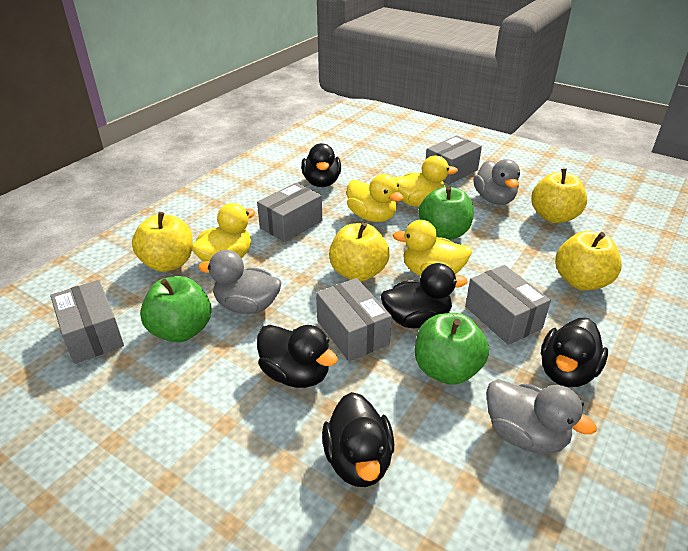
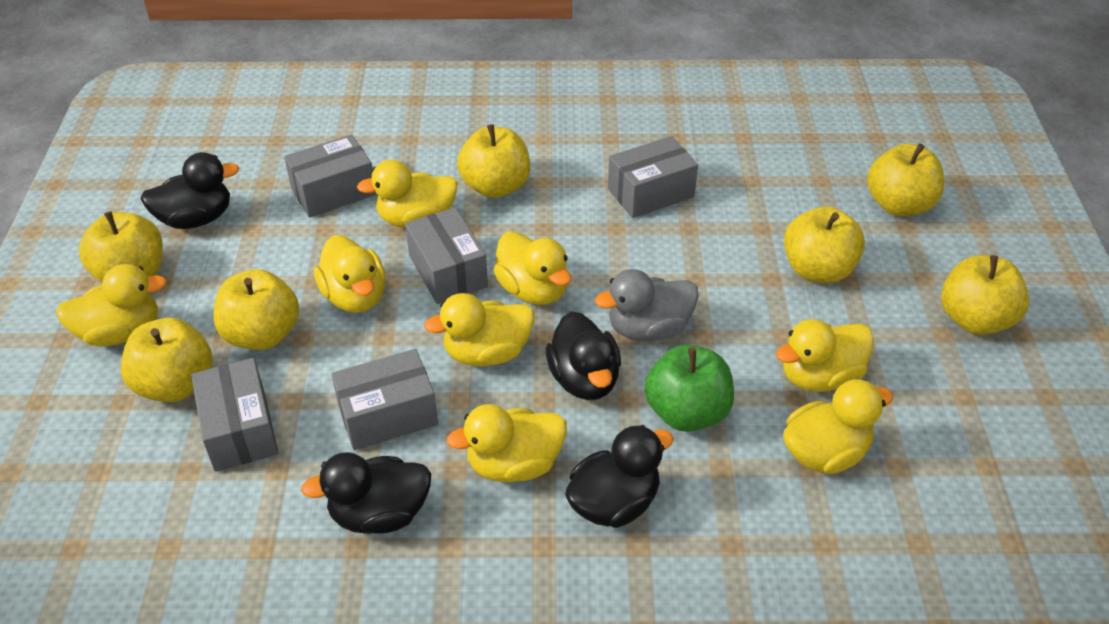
black duck: [257,325,338,388] [301,143,341,187] [322,392,394,487] [381,263,467,328] [541,318,608,387] = 5 -> [140,152,239,229] [301,452,431,534] [546,311,621,400] [565,425,674,528] = 4
green apple: [140,276,211,342] [415,313,489,385] [419,186,474,240] = 3 -> [645,345,734,432] = 1
grey duck: [198,250,282,314] [473,159,520,205] [486,379,597,454] = 3 -> [595,269,699,341] = 1
yellow apple: [132,212,193,272] [329,222,390,282] [531,168,587,223] [555,231,622,290] = 4 -> [79,211,163,283] [121,318,213,402] [213,269,300,350] [457,124,530,198] [784,207,865,283] [867,144,944,216] [941,255,1029,335] = 7
yellow duck: [191,203,255,262] [347,174,404,222] [393,156,458,207] [393,220,472,276] = 4 -> [56,264,167,346] [314,235,385,313] [357,160,458,228] [424,293,535,366] [446,404,567,482] [494,231,572,305] [776,319,874,392] [783,379,893,474] = 8

